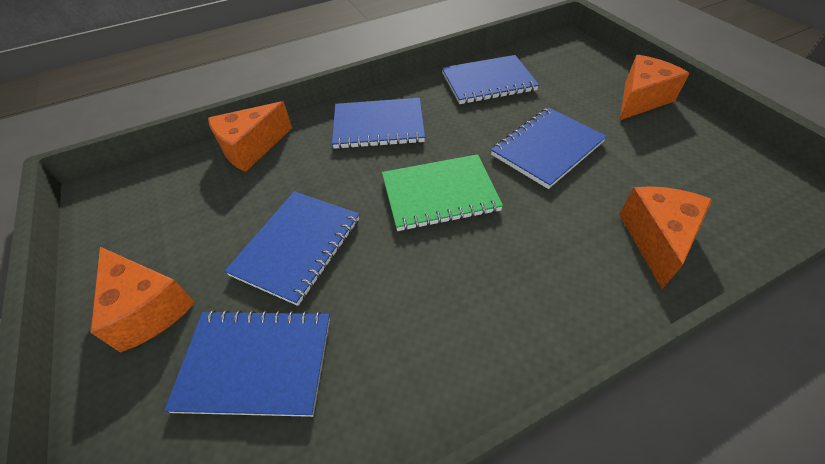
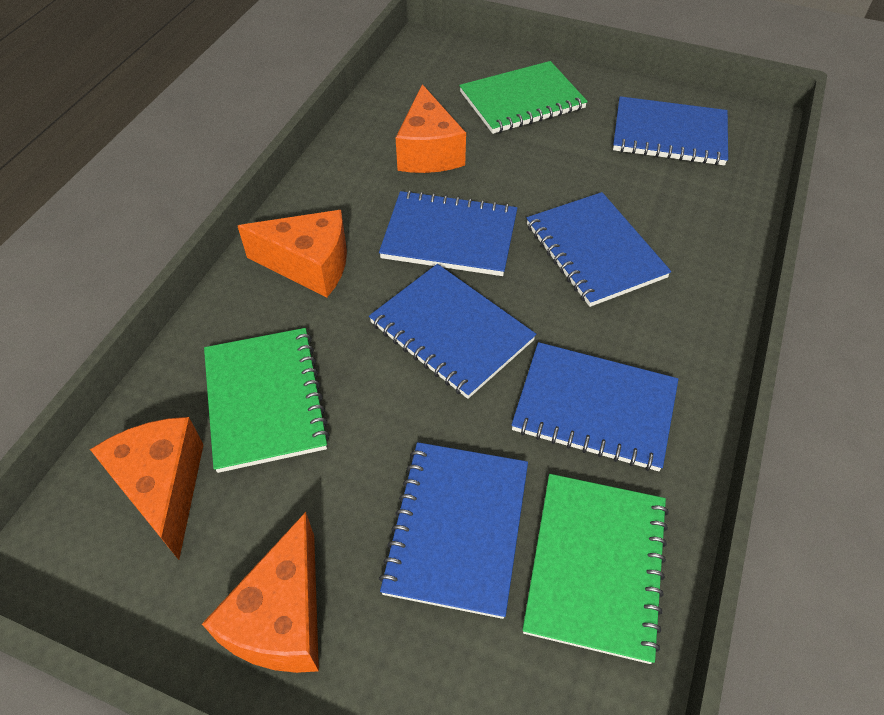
blue notebook: [164,310,330,417] [224,191,359,306] [332,98,425,149] [442,55,539,104] [491,107,607,189] = 5 -> [369,264,536,399] [379,190,517,276] [379,442,528,619] [511,342,678,471] [526,192,671,307] [613,96,728,165] = 6
green notebook: [382,154,503,231] = 1 -> [204,328,330,473] [459,61,588,134] [523,474,669,664] = 3

